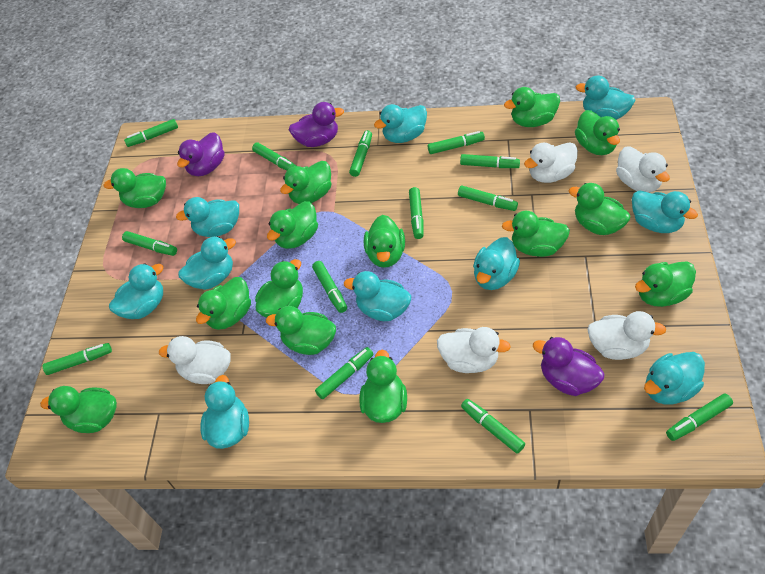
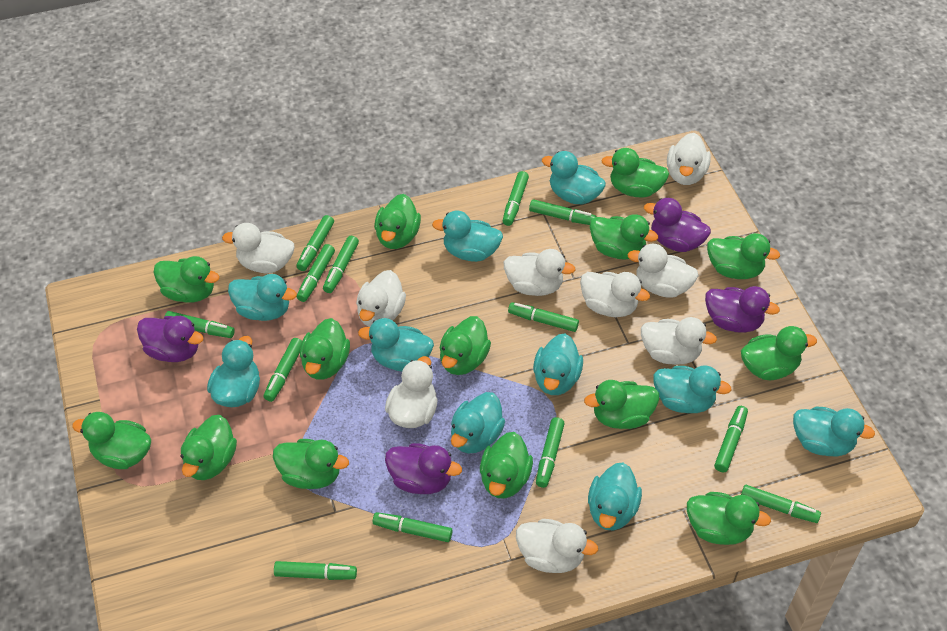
purple duck: [177,132,224,176] [289,102,344,147] [533,337,604,396] = 3 -> [137,316,204,362] [385,443,462,494] [644,198,711,252] [705,286,780,333] = 4
white duck: [159,336,231,384] [437,327,511,373] [524,142,578,183] [587,311,666,360] [616,147,670,192] = 5 -> [222,223,295,273] [356,270,406,327] [385,356,438,428] [504,249,575,296] [516,519,598,573] [580,272,650,317] [627,244,698,298] [641,317,717,365] [667,133,711,185] = 9

